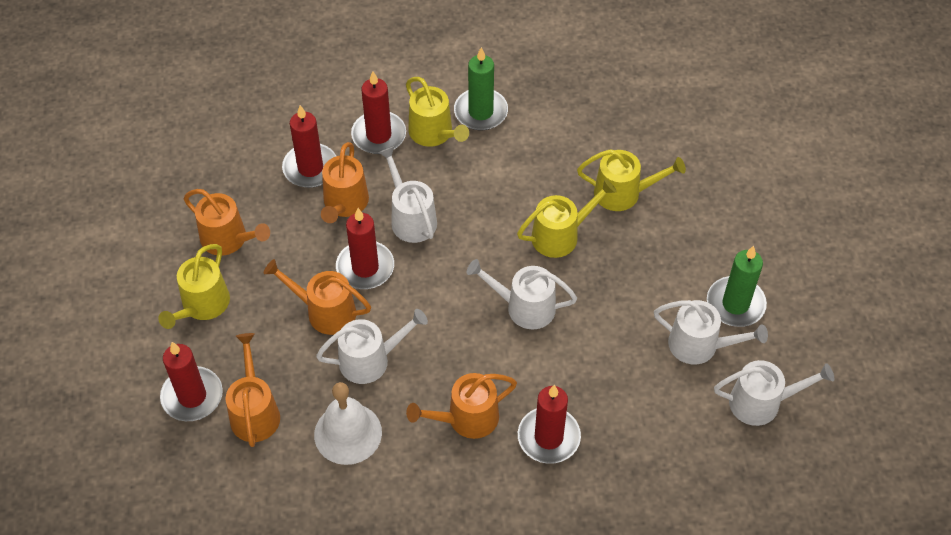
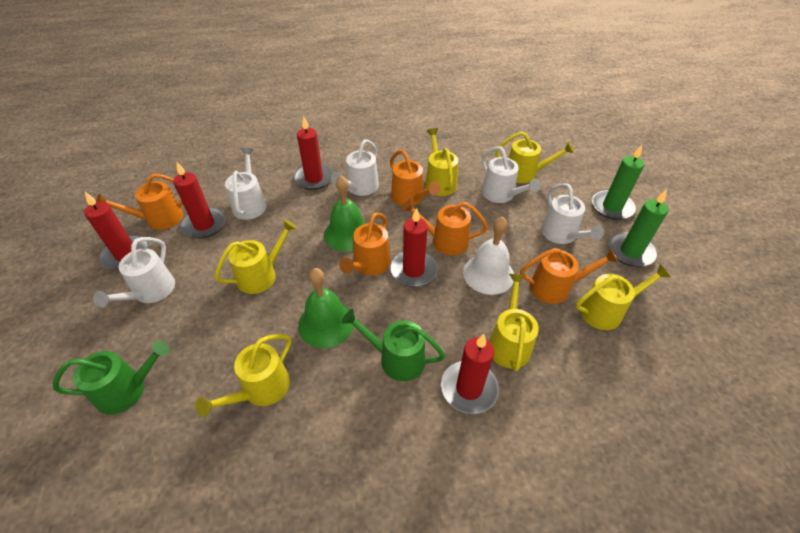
green bell: none = 0 -> [298,268,354,348] [324,176,367,252] = 2
green watering can: none = 0 -> [52,340,170,415] [342,309,445,381] = 2
yellow watering can: [158,244,230,329] [406,77,469,147] [517,179,617,258] [577,149,686,211] = 4 -> [195,334,292,417] [215,219,297,294] [425,128,458,196] [489,274,539,372] [495,131,574,183] [576,265,671,330] = 6

